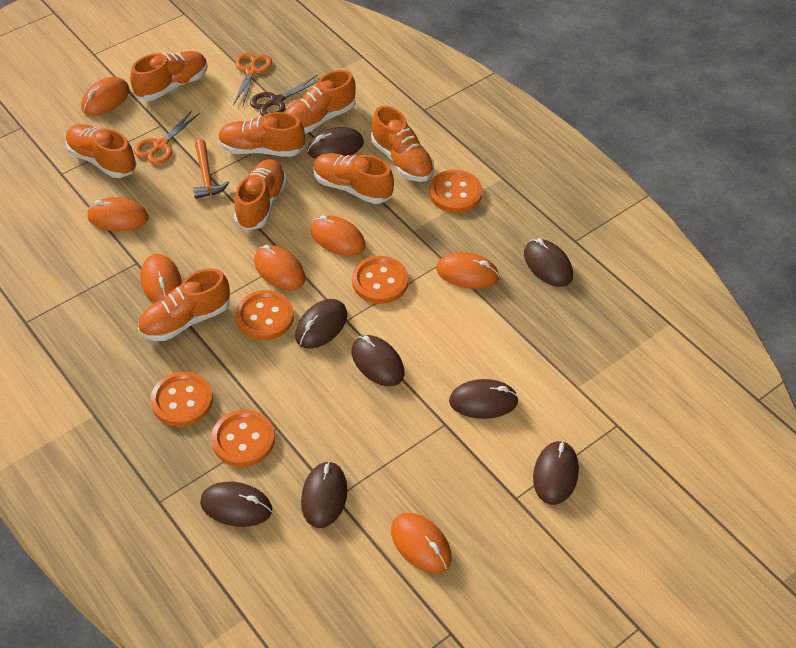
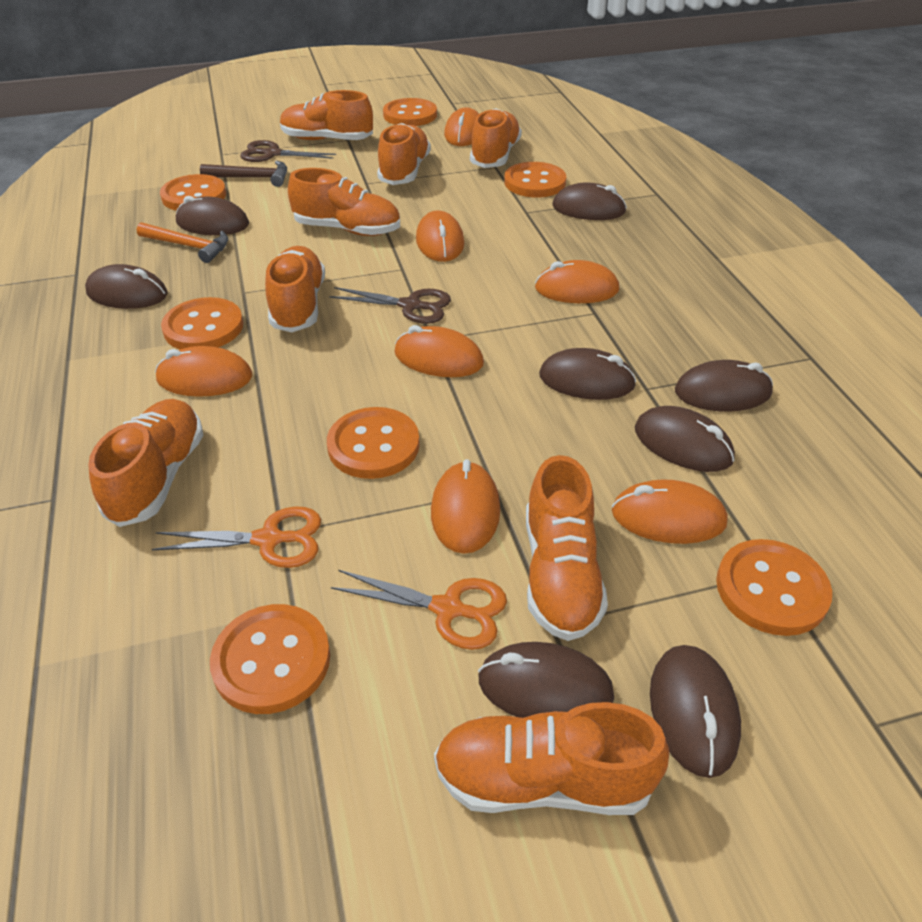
brown hammer: none = 0 -> [200,161,287,187] = 1
brown scissors: [250,75,318,116] = 1 -> [240,140,336,162] [329,287,451,324] = 2
orange button: [150,372,213,427] [211,410,275,467] [235,290,294,340] [352,256,408,304] [429,170,482,213] = 5 -> [160,174,226,211] [161,297,243,349] [210,604,330,714] [327,407,420,479] [383,98,437,126] [504,162,566,197] [716,539,832,636] = 7

